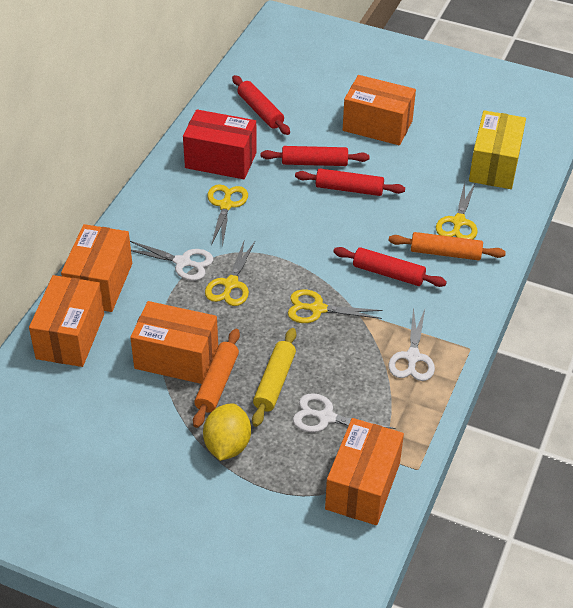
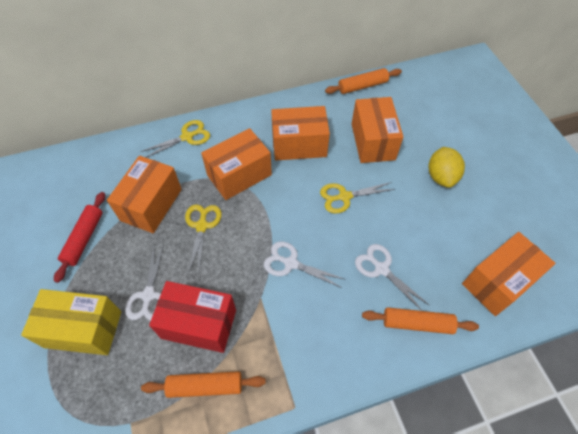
orange rolling pin: [193,329,240,428] [389,232,506,260] = 2 -> [141,371,266,398] [325,68,402,94] [362,307,479,334] = 3
red rolling pin: [232,75,290,135] [261,146,370,166] [295,168,405,196] [333,247,447,287] = 4 -> [54,192,105,283] = 1
yellow rolling pin: [252,328,296,427] = 1 -> none = 0
yellow scissors: [205,242,255,306] [208,184,248,246] [288,290,383,323] [436,182,477,239] = 4 -> [141,120,210,158] [185,204,222,274] [320,182,395,214] = 3

